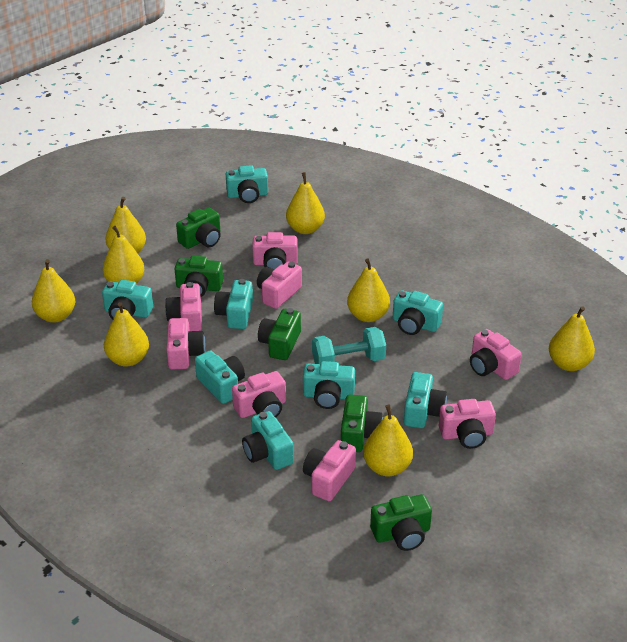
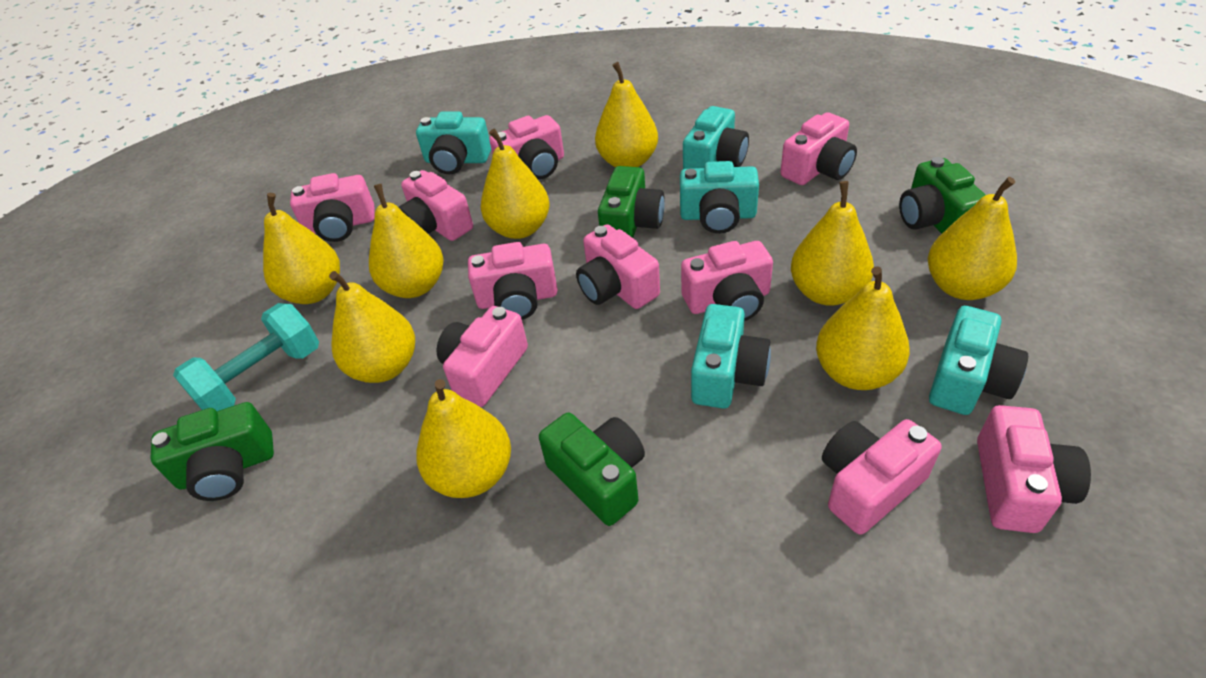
green camera: [175,256,223,297] [176,207,220,249] [258,308,301,360] [341,395,383,452] [370,494,432,551] = 5 -> [150,402,274,501] [539,413,645,526] [598,166,665,238] [899,157,985,234] = 4
pink camera: [165,282,202,331] [166,318,205,369] [232,371,286,418] [252,232,298,270] [257,262,302,309] [303,440,356,501] [439,399,496,449] [470,329,522,380] = 8 -> [290,173,375,242] [398,170,473,241] [437,306,528,407] [468,242,557,320] [489,115,564,179] [576,224,660,309] [681,241,773,321] [780,112,857,185] [822,419,942,535] [977,405,1091,533] = 10
turquoise camera: [102,280,153,320] [195,351,245,404] [214,279,253,329] [226,165,268,203] [242,411,294,470] [303,361,355,409] [393,290,443,335] [404,372,447,428] = 8 -> [416,111,491,174] [680,161,759,234] [683,106,749,169] [691,304,771,409] [929,306,1028,415] = 5
yellow pear: [32,259,76,323] [103,226,144,284] [104,302,149,367] [106,197,146,253] [286,172,325,234] [347,258,390,322] [363,404,413,476] [549,306,595,371] = 8 -> [263,193,340,304] [329,271,415,383] [369,184,444,298] [416,379,511,498] [481,129,549,239] [595,62,658,167] [791,181,874,306] [816,266,910,390] [928,177,1017,300] = 9

